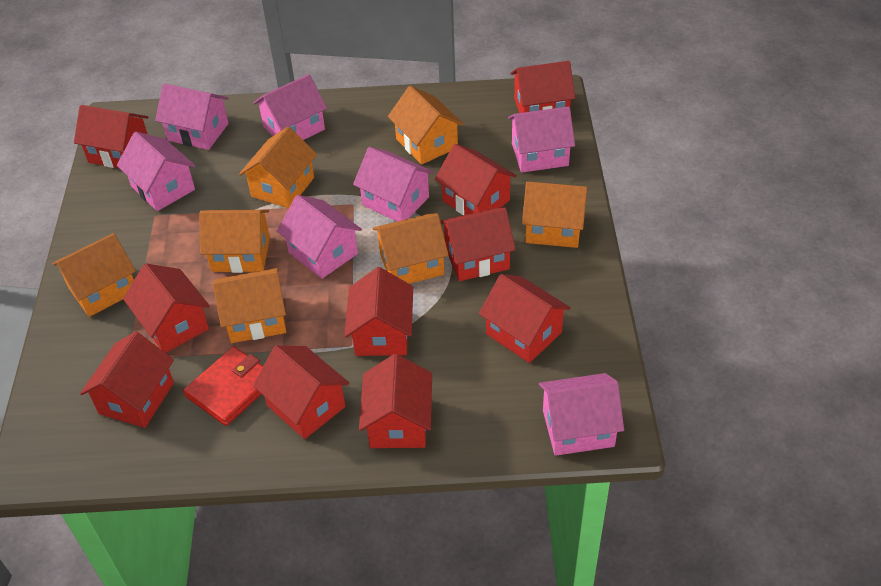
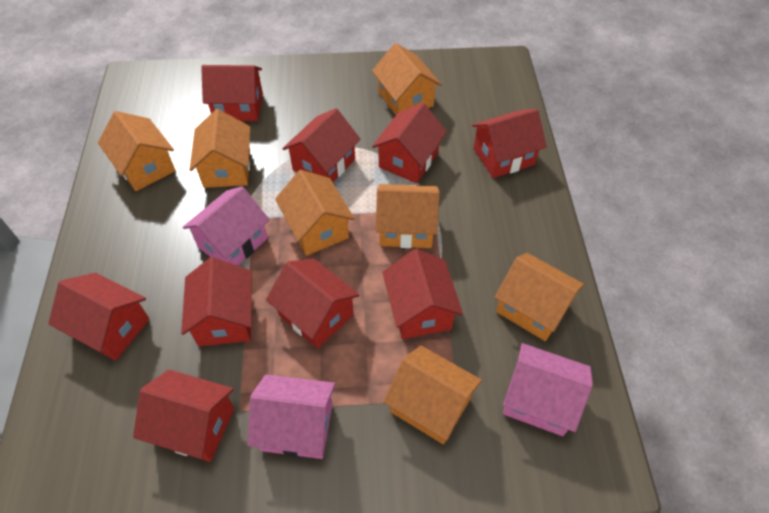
pink house: [117,132,195,211] [155,83,229,150] [253,74,327,140] [277,195,362,279] [353,147,434,221] [508,107,575,172] [539,373,624,456] = 7 -> [183,186,270,266] [247,374,335,459] [503,343,593,436] = 3
red house: [74,105,148,168] [80,332,174,428] [123,263,210,353] [253,345,349,439] [345,267,413,356] [359,354,432,448] [435,144,517,215] [440,208,516,281] [479,274,571,363] [511,61,575,113] = 10 -> [48,273,150,361] [133,370,234,462] [181,257,251,346] [201,65,263,121] [266,258,360,349] [282,108,361,182] [372,103,447,183] [382,249,463,339] [472,109,547,178] = 9
red wallet: [183,347,263,426] = 1 -> none = 0

